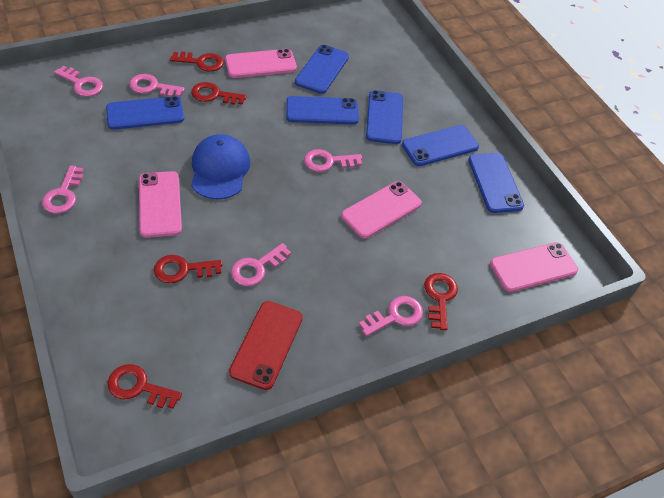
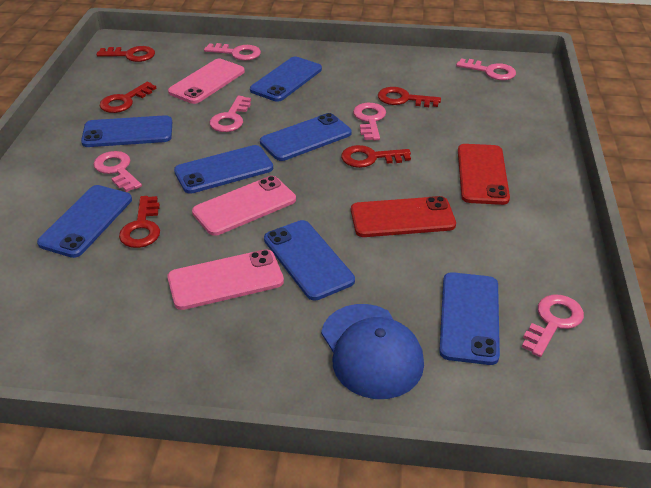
blue phone: [106,96,184,130] [286,96,359,124] [295,45,349,94] [366,90,403,144] [402,125,479,166] [468,153,524,213] = 6 -> [37,185,132,258] [81,115,172,147] [174,145,273,194] [250,57,322,102] [260,113,352,161] [264,220,355,301] [439,272,500,365] = 7
pink phone: [139,171,182,238] [225,49,297,78] [341,181,422,239] [490,242,578,292] = 4 -> [167,249,284,310] [168,59,245,104] [192,176,296,236] = 3
red phone: [229,301,303,390] = 1 -> [351,196,456,237] [458,144,510,205] = 2

